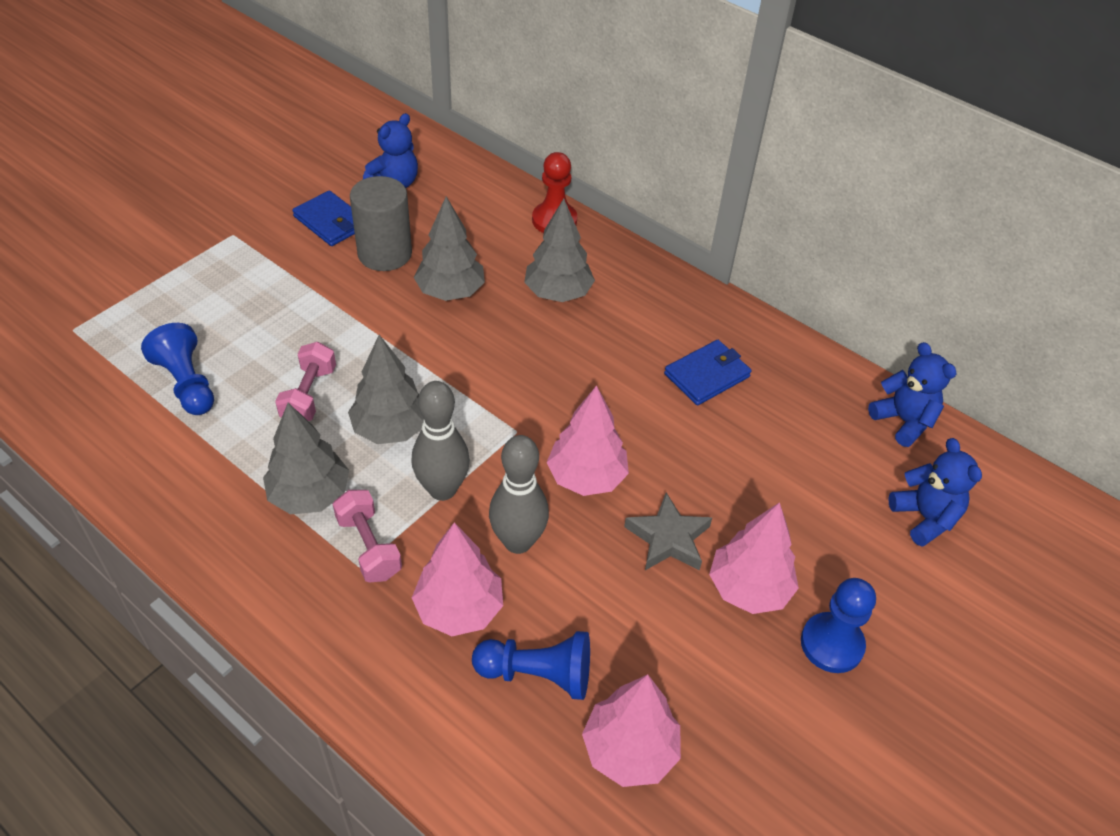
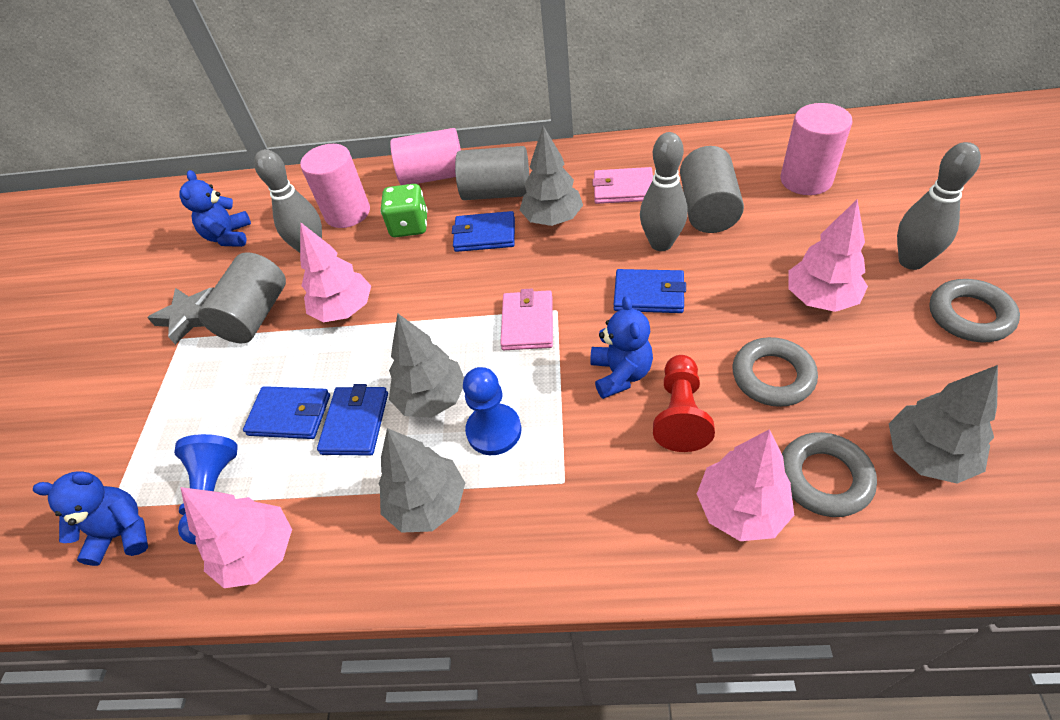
blue pawn: [141,323,214,415] [472,631,590,700] [801,578,876,673] = 3 -> [174,434,238,544] [463,367,521,455] = 2
blue wallet: [292,190,355,246] [664,340,752,405] = 2 -> [243,386,330,439] [317,384,388,456] [452,211,515,252] [614,269,686,313] = 4
green dice: none = 0 -> [380,184,428,237] = 1
grey bowling pin: [412,381,470,501] [489,435,549,554] = 2 -> [254,149,322,253] [640,132,688,251] [897,142,981,270] = 3
grey cylinder: [350,176,412,271] = 1 -> [198,252,286,343] [455,146,529,200] [680,146,744,233] = 3
grey ring: none = 0 -> [733,337,818,407] [782,432,877,517] [929,279,1020,342] = 3
pink cylinder: none = 0 -> [300,144,370,228] [390,128,461,185] [781,103,852,195] = 3
pink dumbbell: [275,342,336,421] [333,490,402,582] = 2 -> none = 0
pink wallet: none = 0 -> [500,288,553,350] [593,167,653,204] = 2

